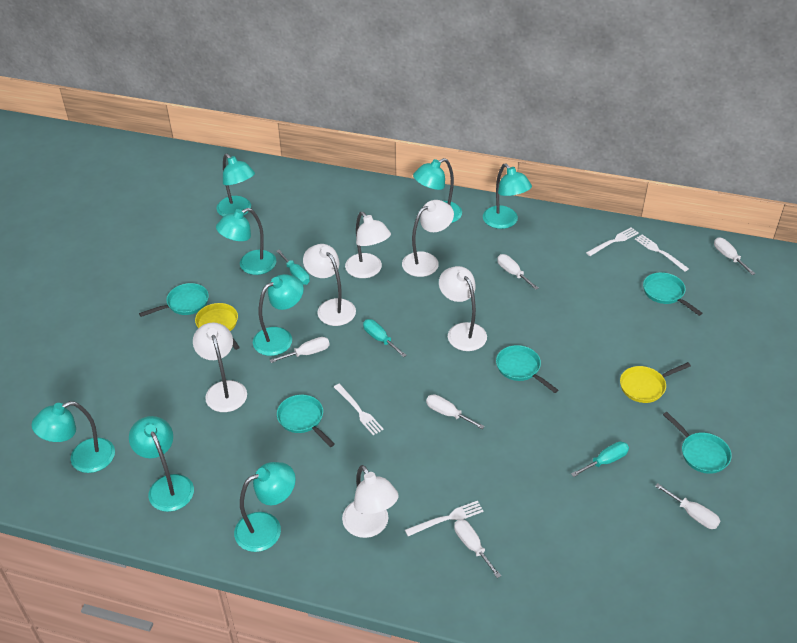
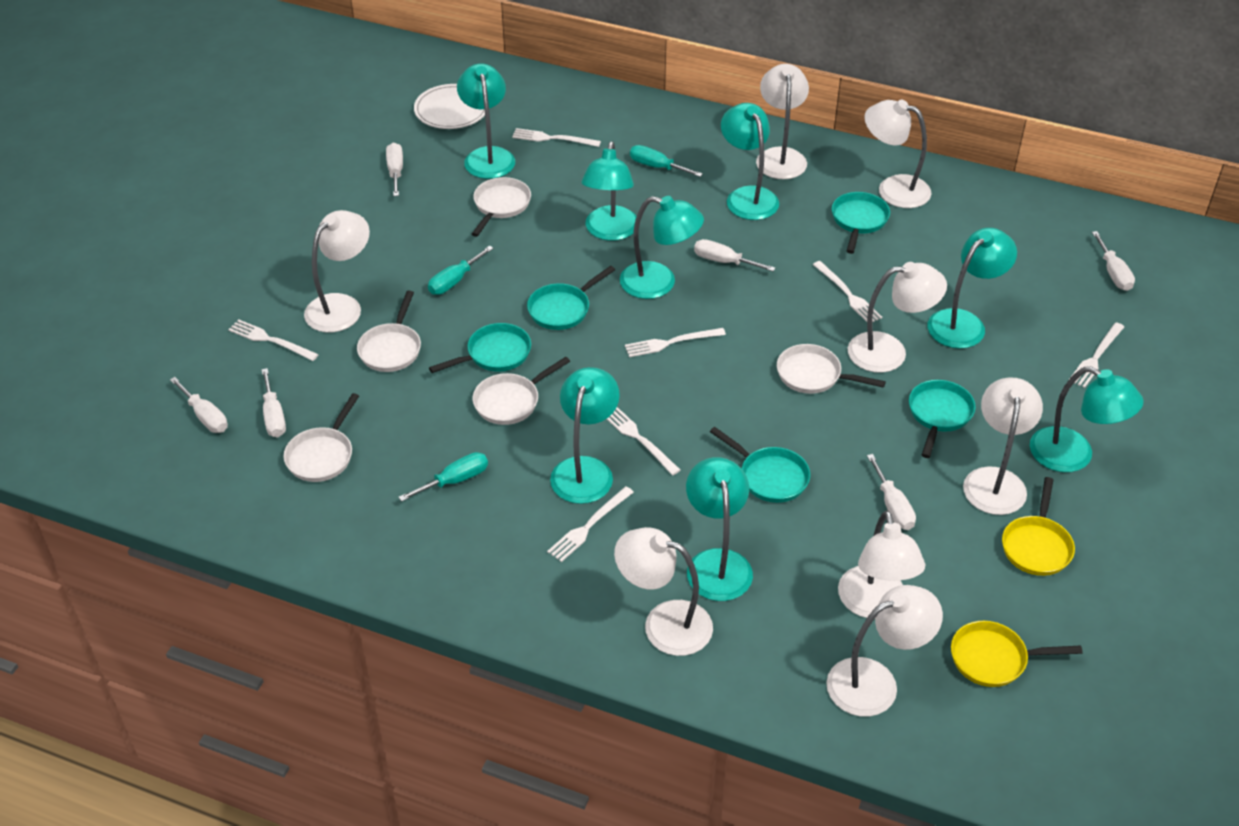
white fork: [334,384,384,435] [405,501,484,536] [586,227,639,256] [635,235,689,272] = 4 -> [228,319,319,361] [512,128,601,147] [547,486,634,562] [607,407,680,475] [625,328,726,357] [813,261,882,322] [1070,322,1124,388] = 7
white lamp: [193,323,247,412] [303,244,356,326] [342,465,399,538] [345,212,391,278] [402,200,454,277] [439,266,487,351] = 6 -> [304,210,370,332] [614,527,713,656] [756,64,809,179] [826,585,943,717] [838,510,925,618] [848,262,947,373] [864,100,931,208] [963,377,1043,515] = 8
white pan: none = 0 -> [283,393,359,482] [357,291,421,372] [472,177,531,237] [473,357,570,425] [777,344,886,394] = 5
white plate: none = 0 -> [414,84,485,129] = 1

